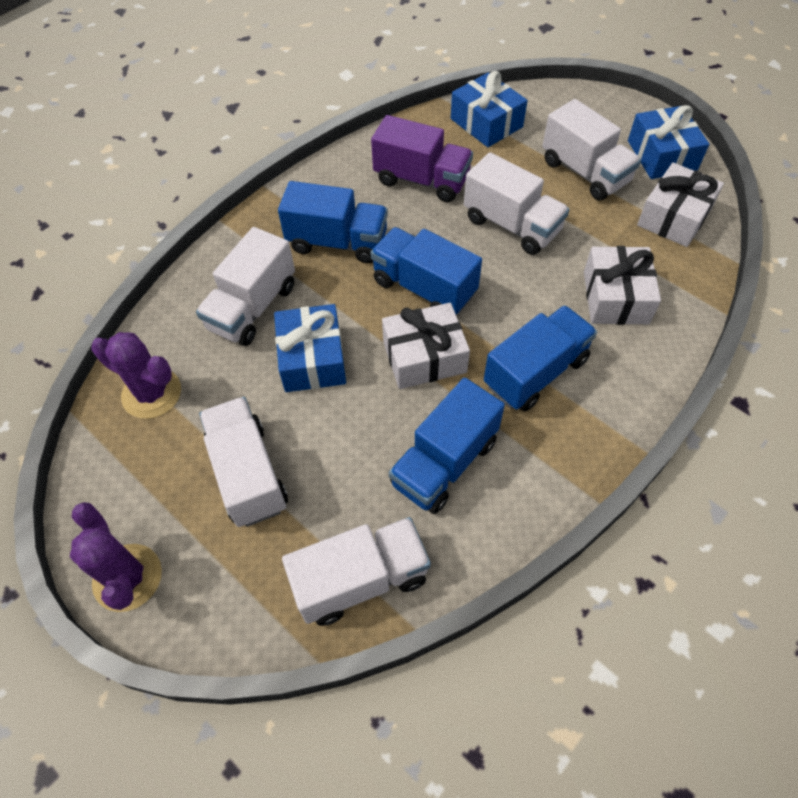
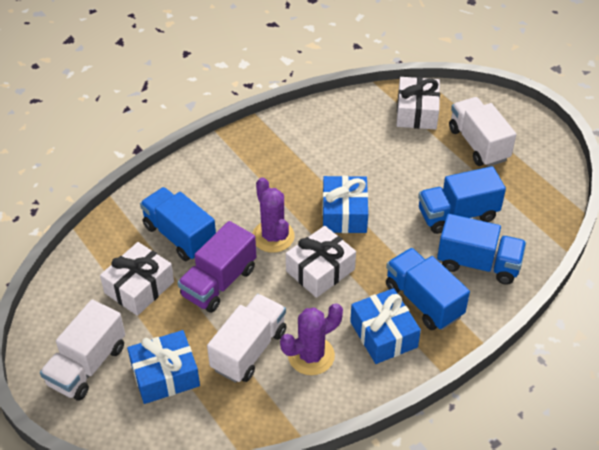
white truck: [196,227,295,346] [199,397,288,527] [282,517,431,626] [464,152,570,255] [542,99,641,200] = 5 -> [40,299,125,400] [207,294,286,383] [449,97,516,167] = 3

